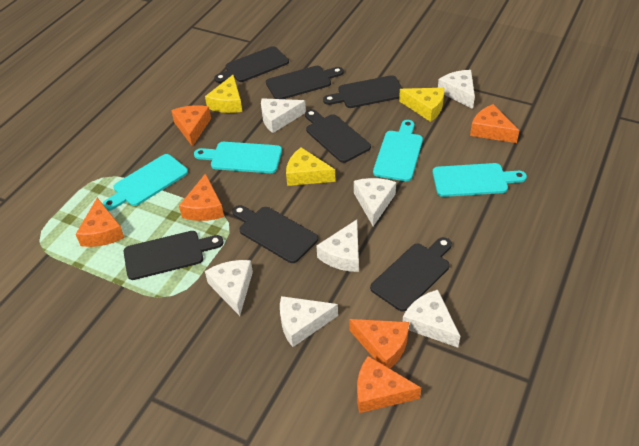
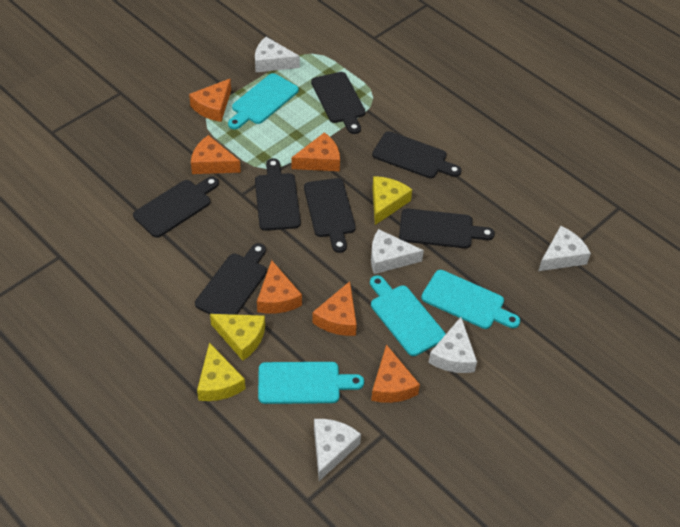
white cheese: [205,260,253,316] [261,98,306,133] [280,296,338,347] [316,220,359,272] [354,178,396,226] [403,290,460,348] [438,70,475,109] = 7 -> [255,37,300,72] [314,419,361,481] [371,229,424,274] [428,317,477,373] [538,226,591,271] = 5

